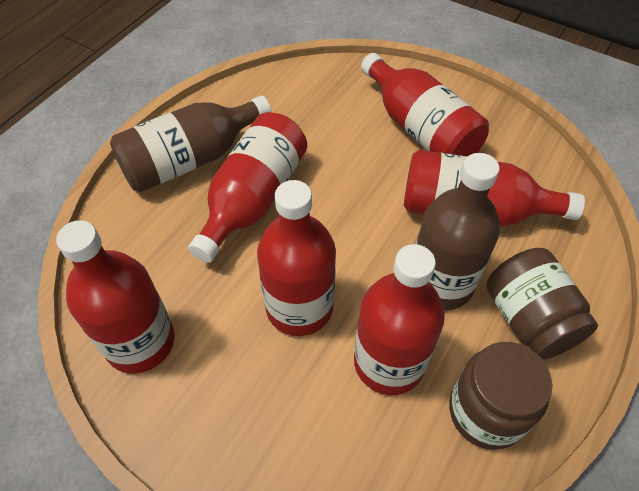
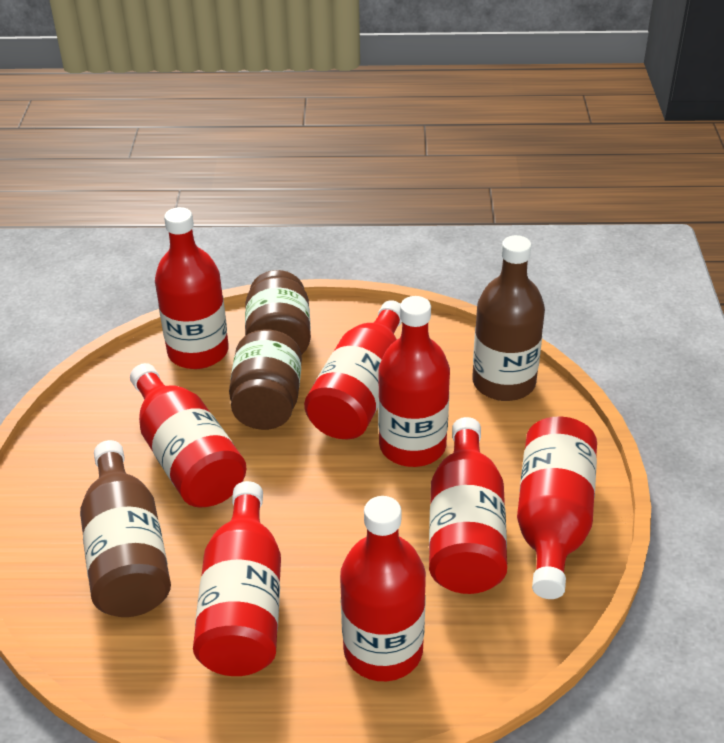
red bottle: [56,220,175,374] [188,112,307,263] [257,180,336,336] [354,244,445,395] [361,53,489,157] [404,150,585,227] = 6 -> [130,363,247,508] [155,207,229,369] [193,481,281,676] [304,300,402,439] [340,496,426,681] [378,296,450,467] [429,417,507,594] [517,416,597,599] = 8

